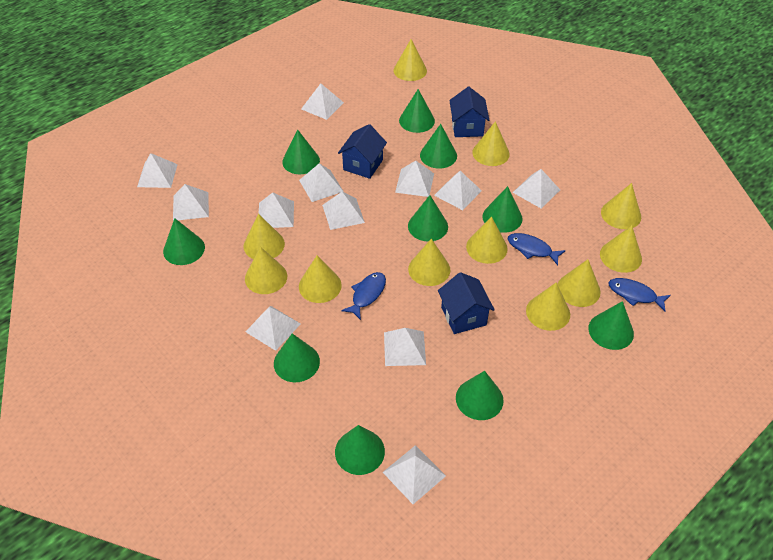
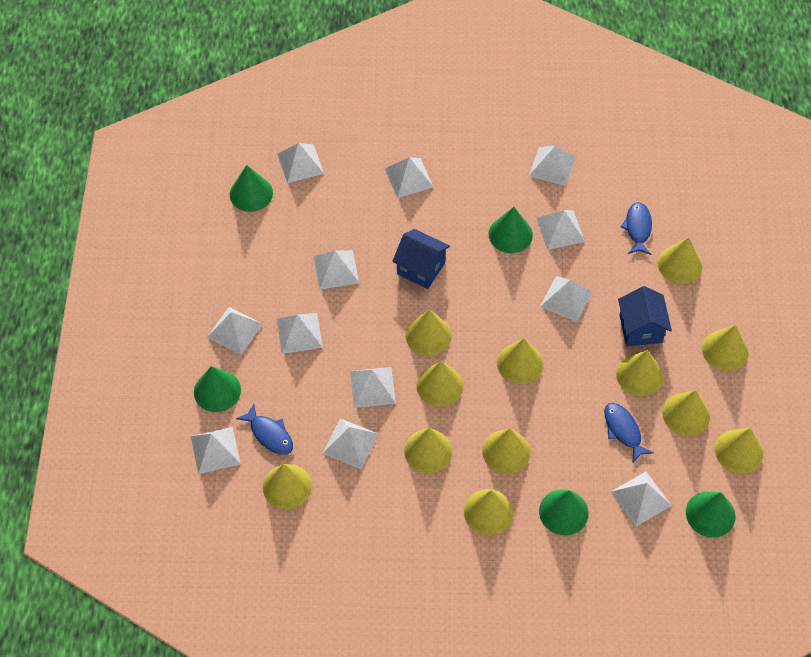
blue house: [338,124,387,179] [438,272,495,334] [449,87,489,137] = 3 -> [392,229,450,289] [618,286,672,346] = 2
green cone: [163,218,205,265] [274,333,320,382] [282,129,320,174] [335,425,385,475] [399,89,435,133] [408,195,448,242] [420,124,457,169] [456,371,504,420] [482,186,522,233] [588,301,634,350] = 10 -> [194,366,241,412] [230,165,273,212] [489,207,533,253] [539,489,589,536] [686,491,735,538] = 5
yellow cone: [244,214,285,259] [245,247,287,294] [299,256,342,303] [394,39,427,81] [408,239,450,286] [466,216,508,264] [472,121,510,166] [526,283,570,331] [557,259,601,307] [600,226,642,273] [601,183,641,229] = 11 -> [263,464,312,509] [404,428,453,473] [405,309,452,356] [416,361,464,407] [464,489,513,535] [482,428,531,474] [497,338,544,384] [616,350,663,396] [658,237,703,284] [662,390,710,436] [702,325,749,371] [715,428,763,474] = 12

